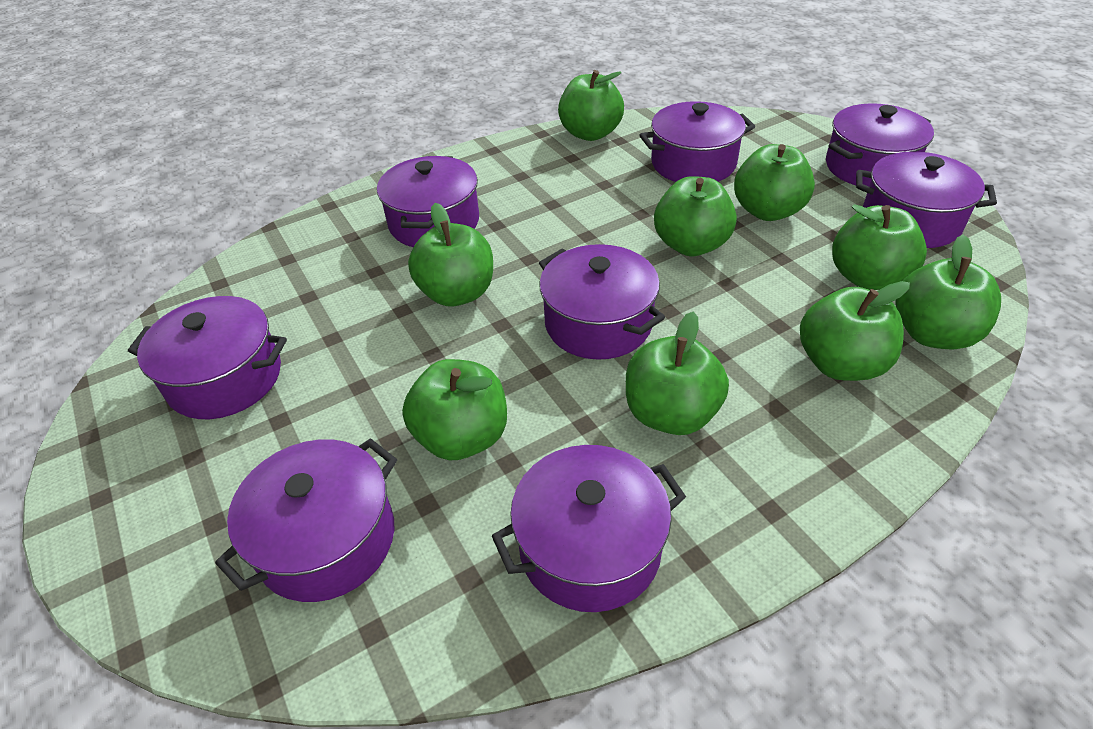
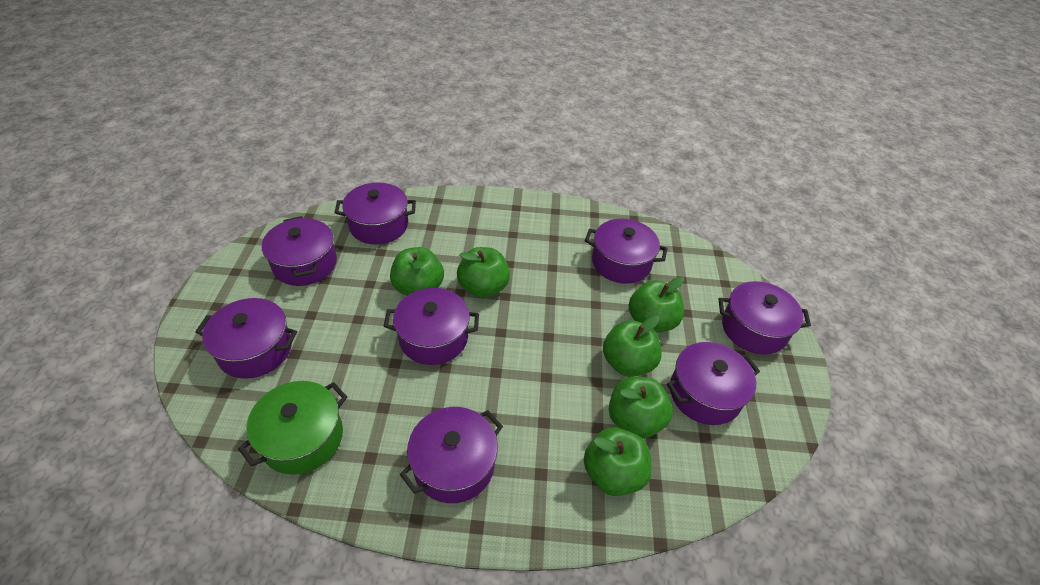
green apple: [402,359,507,460] [408,203,493,306] [558,70,624,141] [626,312,729,435] [654,176,737,256] [734,144,815,221] [800,281,910,381] [832,204,927,290] [895,235,1001,350] = 9 -> [390,247,444,296] [457,247,510,298] [584,427,652,496] [603,315,662,377] [609,377,673,439] [628,277,684,333] = 6
green pot: none = 0 -> [238,381,347,475] = 1

